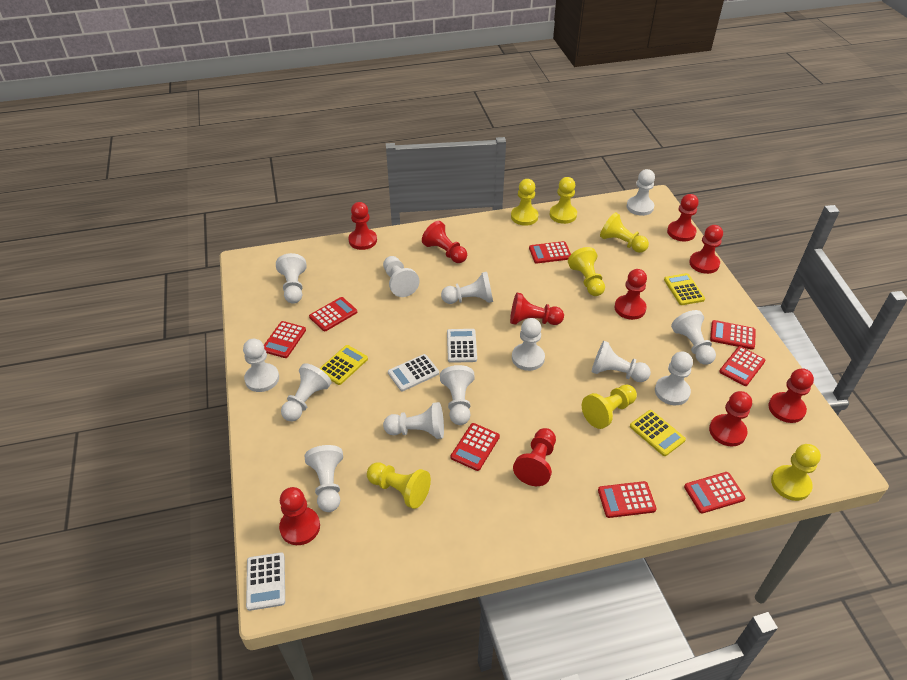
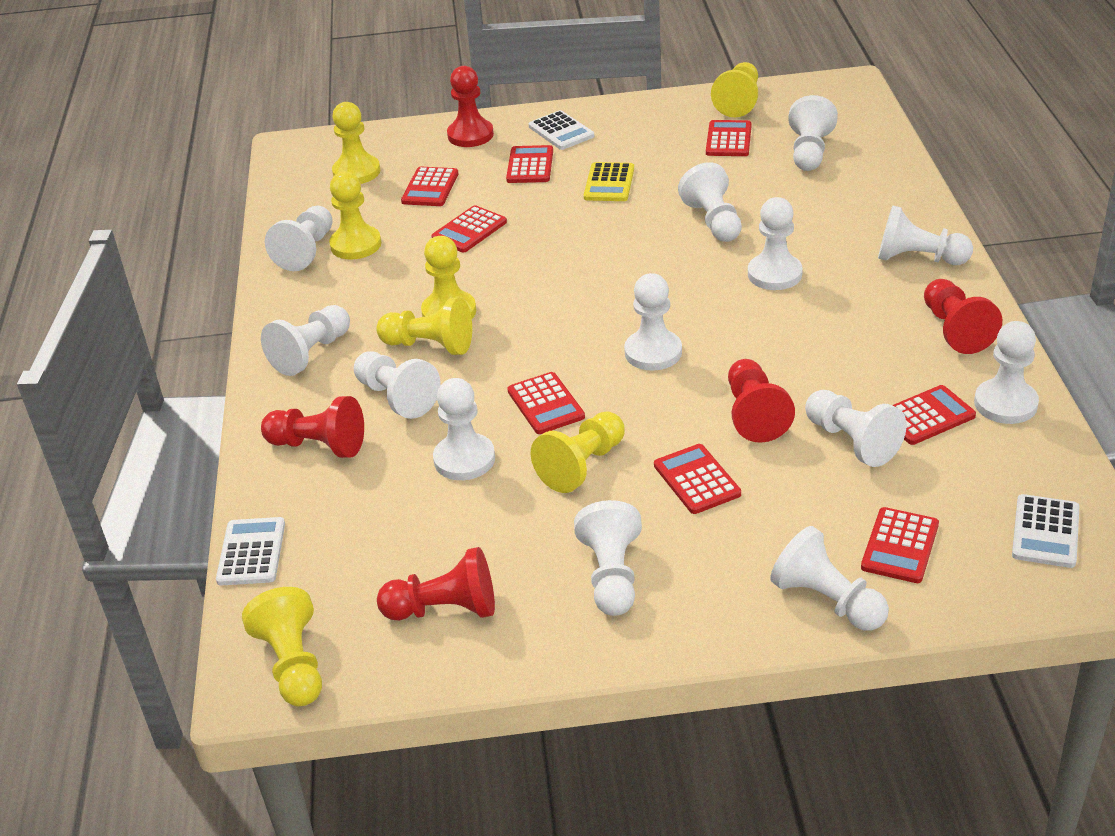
red pawn: [279,487,320,545] [348,202,377,250] [422,221,467,263] [510,293,564,325] [513,428,556,486] [614,269,647,320] [667,194,699,242] [689,225,723,274] [709,391,752,447] [769,368,814,423] = 10 -> [261,396,364,458] [377,547,495,620] [447,66,494,147] [728,359,795,443] [924,279,1002,354] = 5
yellow calculator: [319,345,368,385] [630,410,686,456] [664,273,705,305] = 3 -> [584,162,634,201] = 1

